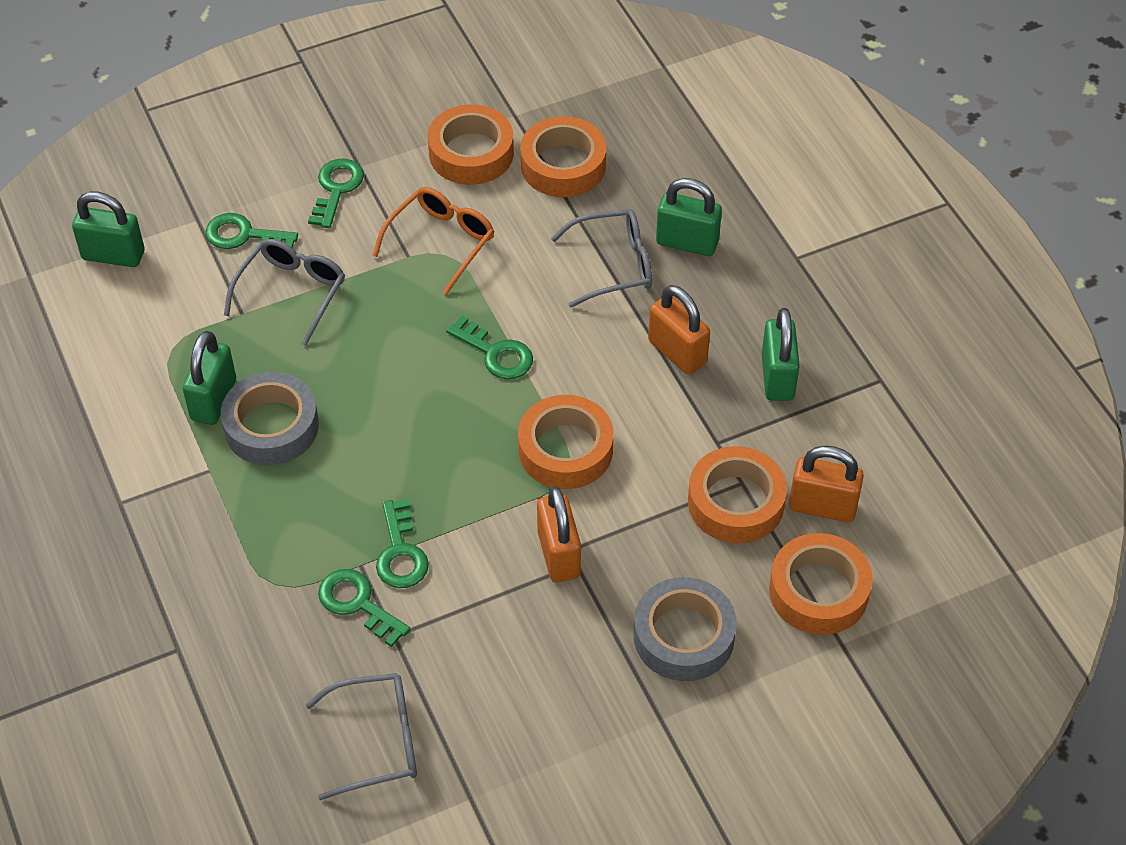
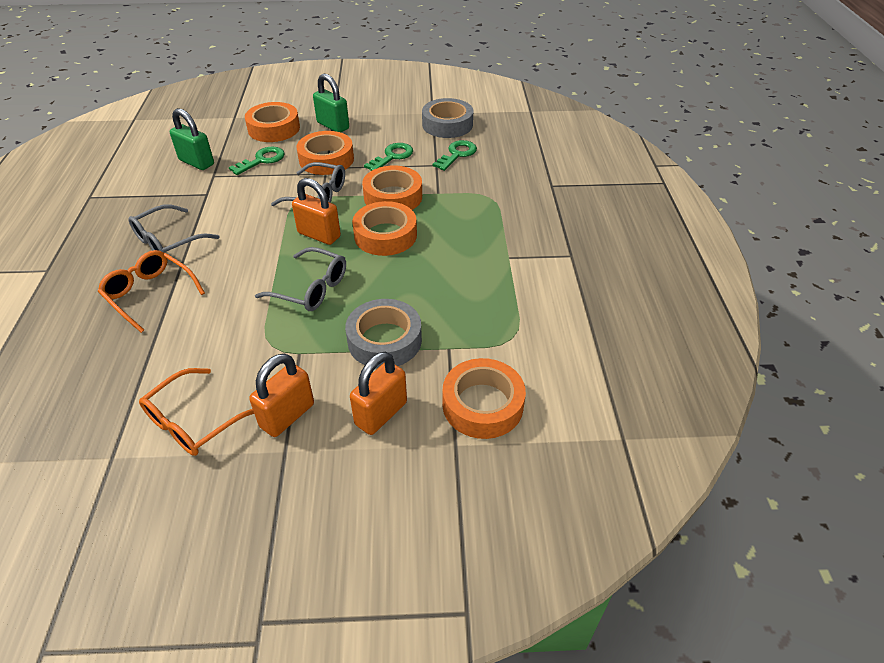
green key: [205,213,298,249] [308,159,364,228] [318,569,410,647] [376,499,429,588] [446,316,533,379] = 5 -> [229,147,285,175] [364,143,413,171] [433,140,477,171] = 3
green padlock: [72,192,145,267] [183,331,236,425] [656,178,722,256] [762,308,800,401] = 4 -> [170,108,214,170] [313,74,349,132] = 2
orange glasses: [372,187,494,295] = 1 -> [98,250,205,333] [139,368,254,456] = 2

